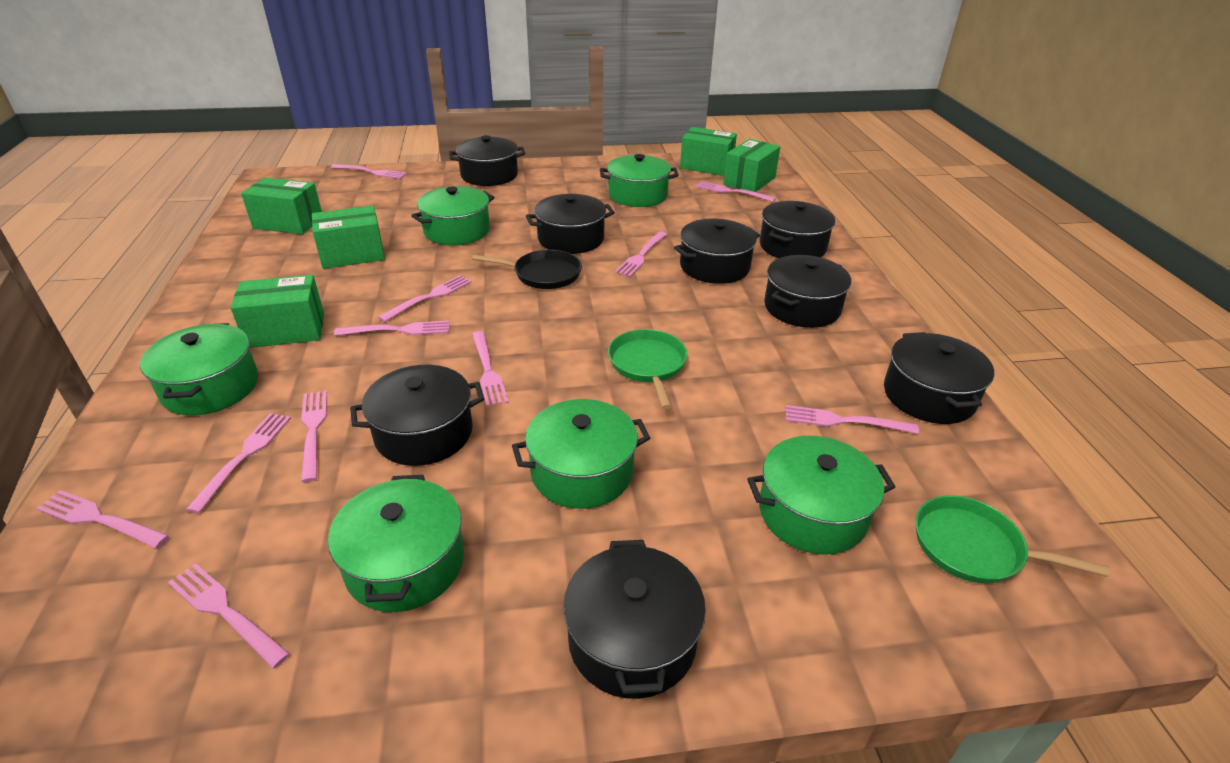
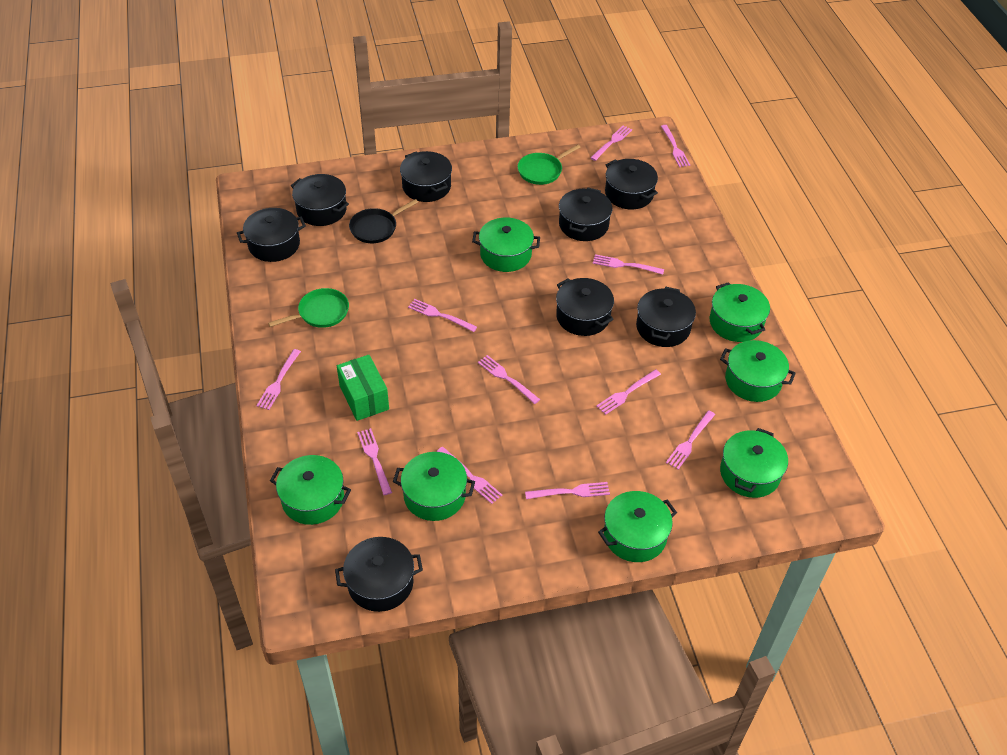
green box: [231,275,324,348] [241,177,322,234] [312,206,385,269] [680,127,737,176] [723,139,780,192] = 5 -> [337,355,389,421] = 1
green pot: [140,323,258,415] [328,475,464,612] [411,186,494,245] [512,399,650,509] [600,154,679,207] [748,436,895,555] = 6 -> [270,455,351,525] [393,452,475,521] [472,218,540,272] [598,491,677,562] [710,282,770,342] [720,340,796,402] [720,428,788,498] = 7

